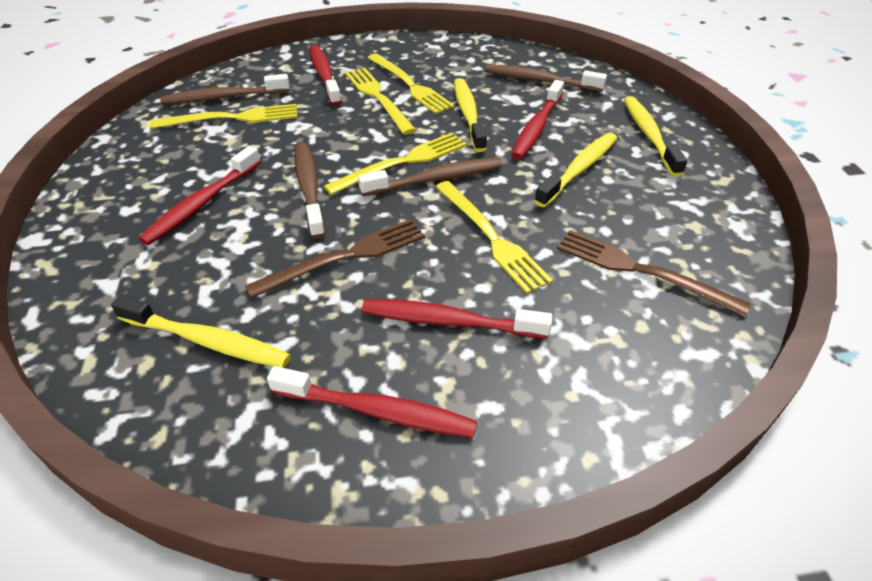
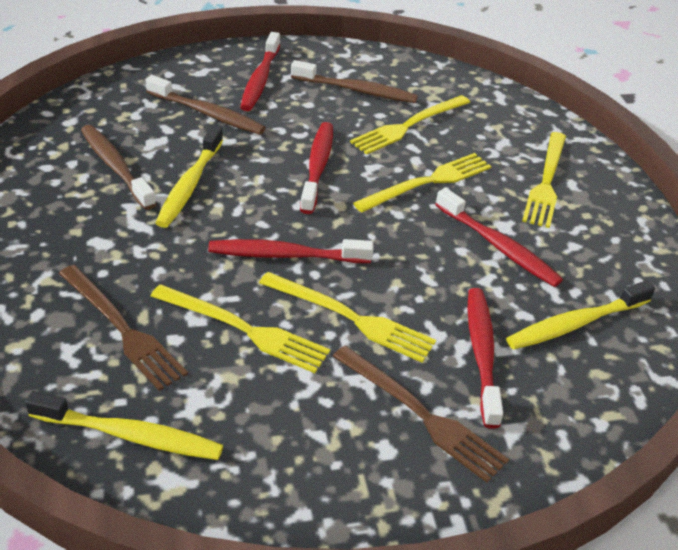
brown toothbrush: [160,74,290,104] [295,143,325,239] [358,157,503,196] [485,65,607,92] = 4 -> [81,125,156,210] [146,75,266,135] [291,60,418,103] = 3
yellow toothbrush: [111,295,291,368] [454,78,487,152] [534,132,617,207] [624,96,687,177] = 4 -> [25,391,223,460] [155,126,223,228] [506,280,655,350] = 3

